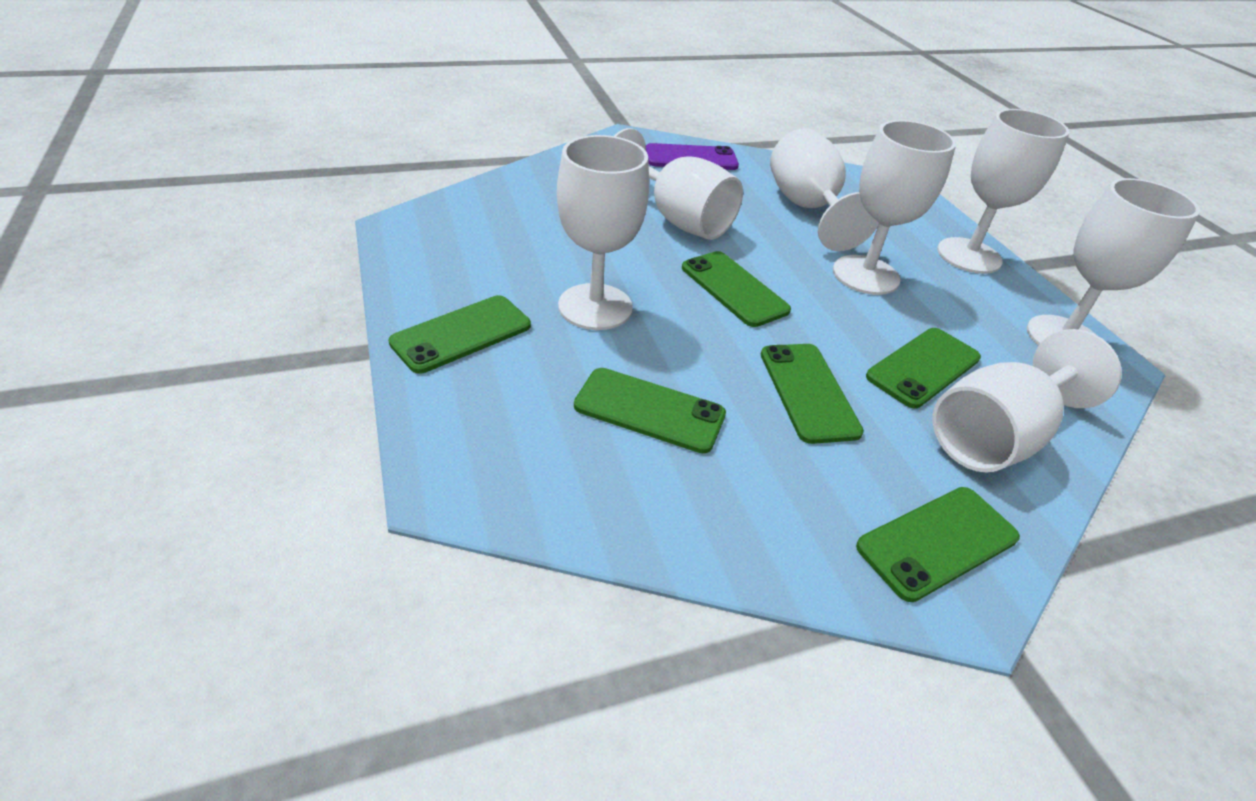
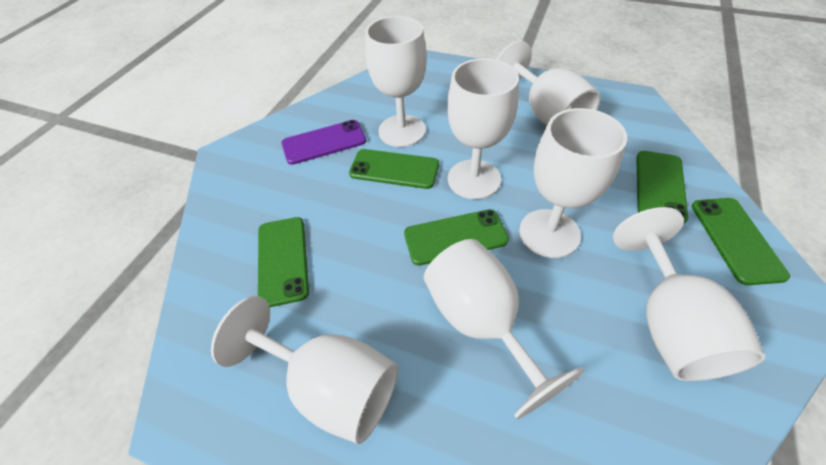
green phone: [388,295,531,374] [574,368,726,453] [682,251,791,327] [761,344,864,444] [856,487,1020,602] [866,328,981,408] = 6 -> [258,217,309,307] [349,149,439,189] [404,209,509,266] [636,151,688,224] [691,198,790,285] = 5

